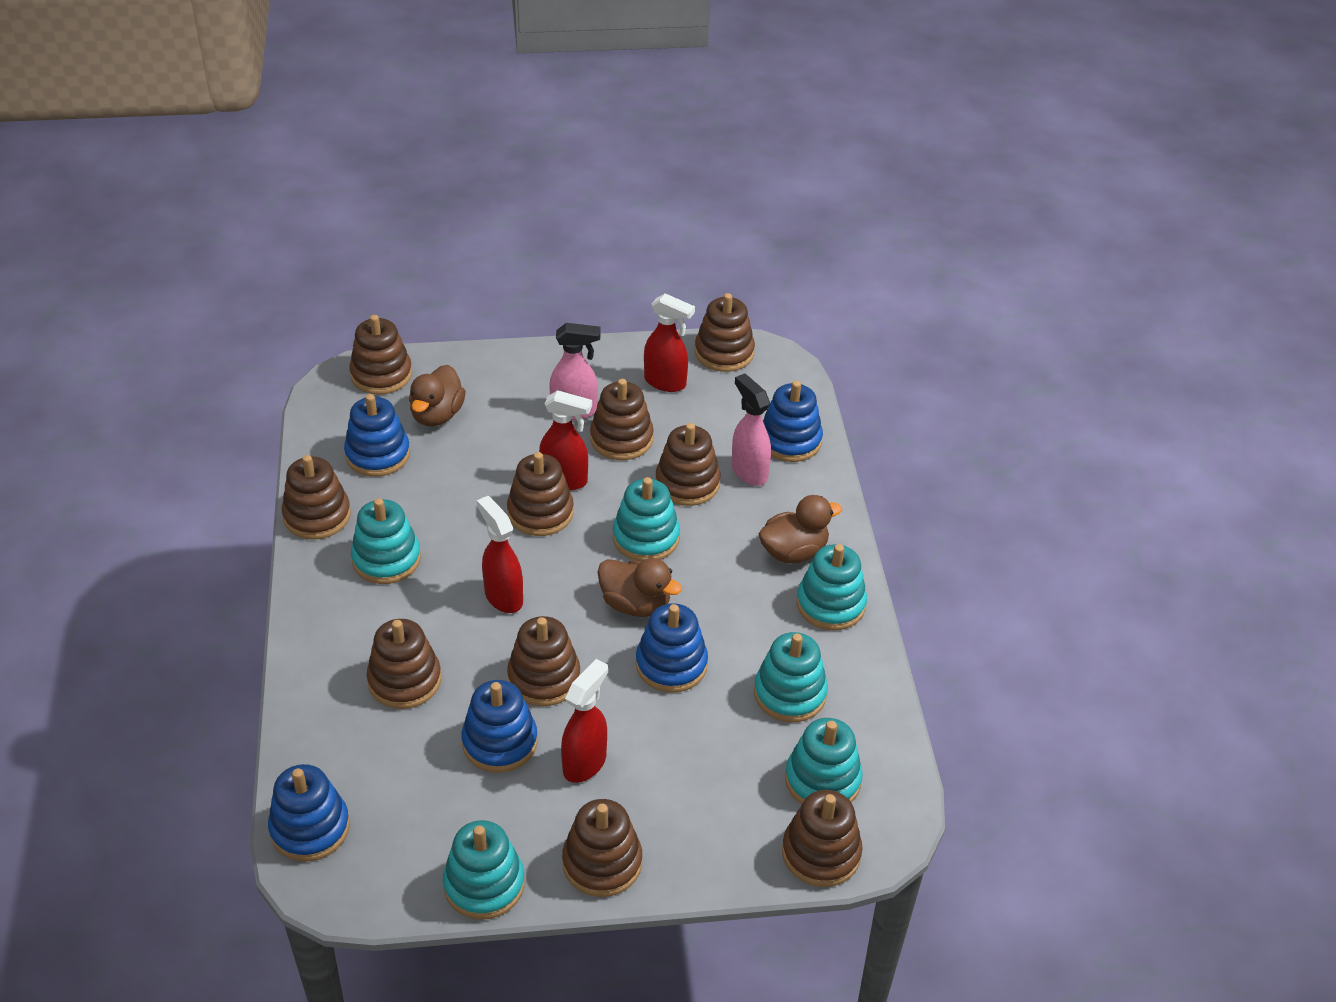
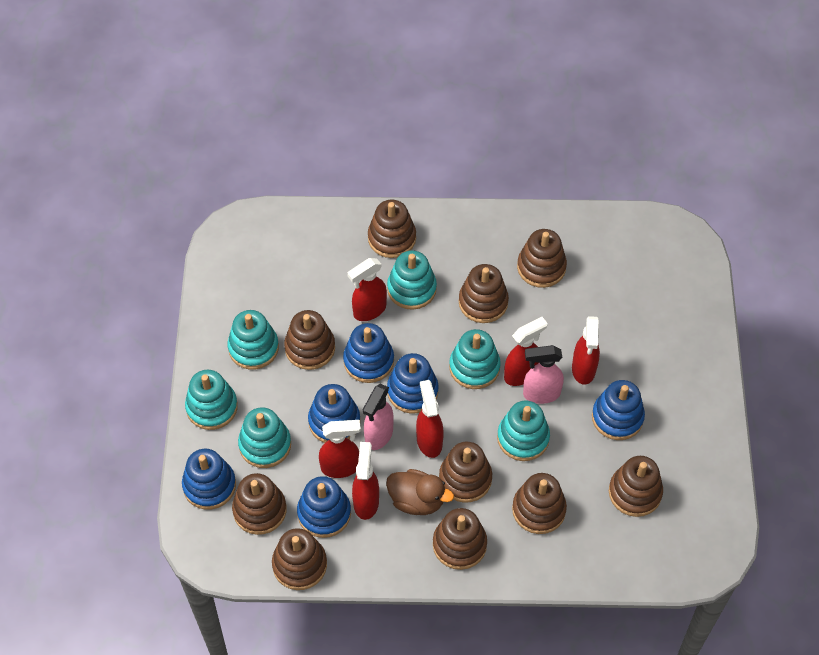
blue stacking toy: [268,764,350,861] [344,394,410,477] [462,680,538,773] [636,603,708,693] [763,381,823,462] = 5 -> [182,449,236,510] [297,476,351,538] [308,384,360,443] [343,323,394,383] [387,353,439,414] [592,380,645,440] = 6
brown duck: [409,365,466,427] [598,558,682,617] [758,495,842,563] = 3 -> [386,469,454,515] = 1
red spray bottle: [477,496,523,613] [539,390,592,490] [561,659,608,783] [644,293,695,392] = 4 -> [319,420,361,478] [347,258,387,321] [352,442,379,520] [416,380,444,458] [504,317,547,386] [572,316,600,385] = 6

